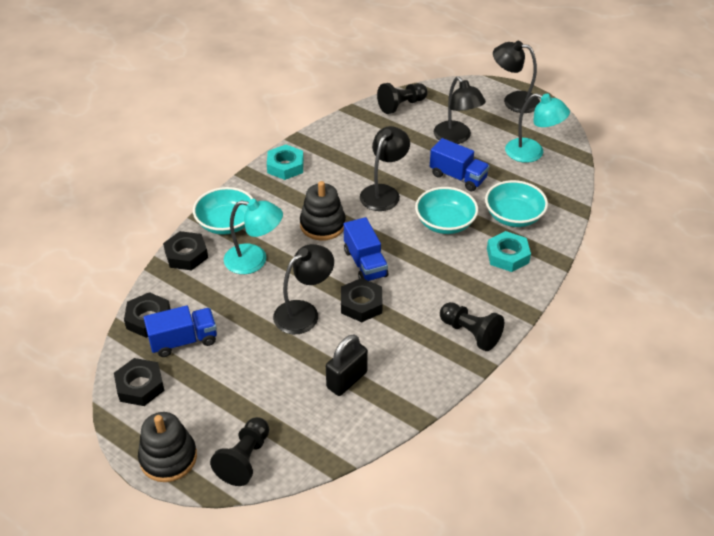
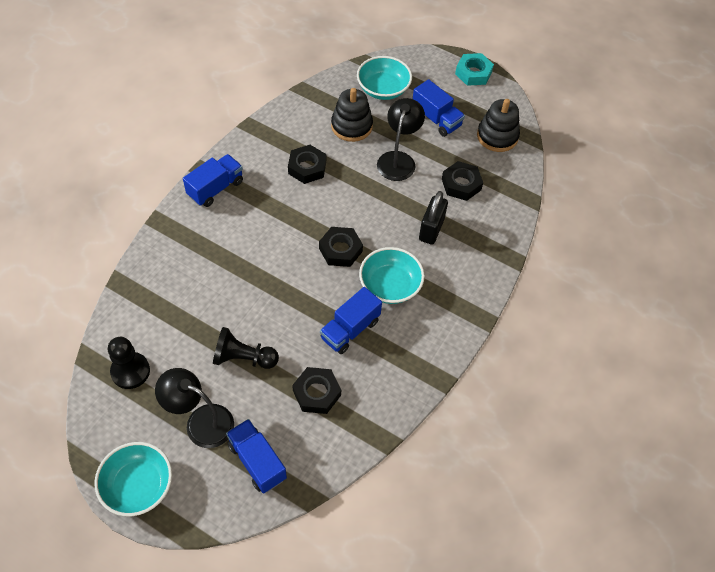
black lamp: [273,244,334,334] [360,126,410,211] [434,77,486,144] [493,41,540,113] = 4 -> [155,368,234,448] [377,98,425,181] = 2
black pawn: [210,417,269,486] [377,83,428,114] [440,302,504,351] = 3 -> [108,337,150,389] [213,327,279,369] = 2
blue truck: [144,306,217,357] [344,217,388,281] [430,138,490,191] = 3 -> [183,154,243,207] [226,419,287,493] [320,287,382,354] [413,79,465,137] = 4
turquoise lamp: [224,199,283,274] [505,93,570,163] = 2 -> none = 0
turquoise nut: [267,145,304,180] [487,231,531,272] = 2 -> [455,53,494,86] = 1

